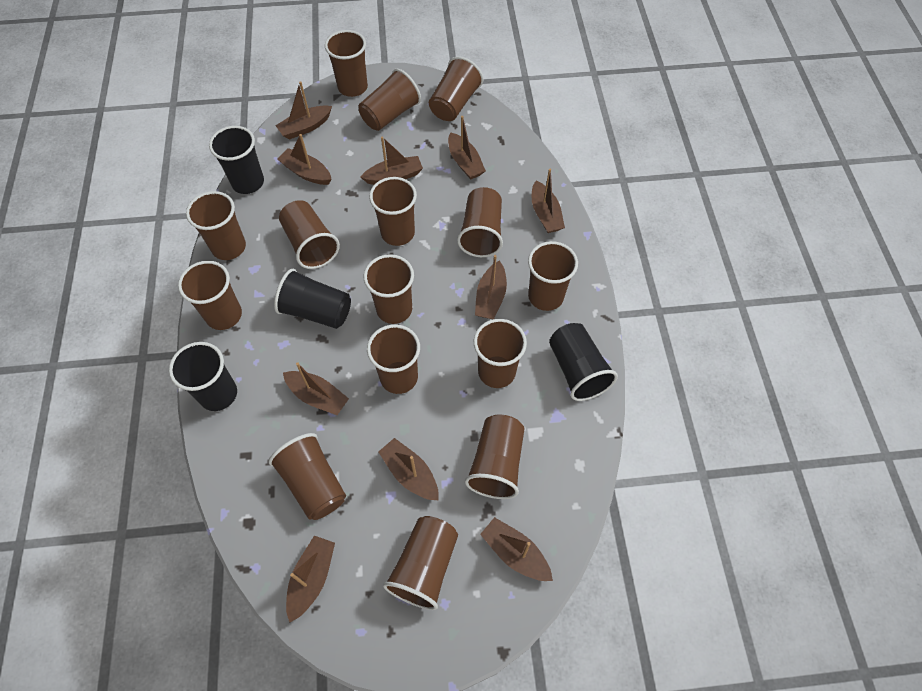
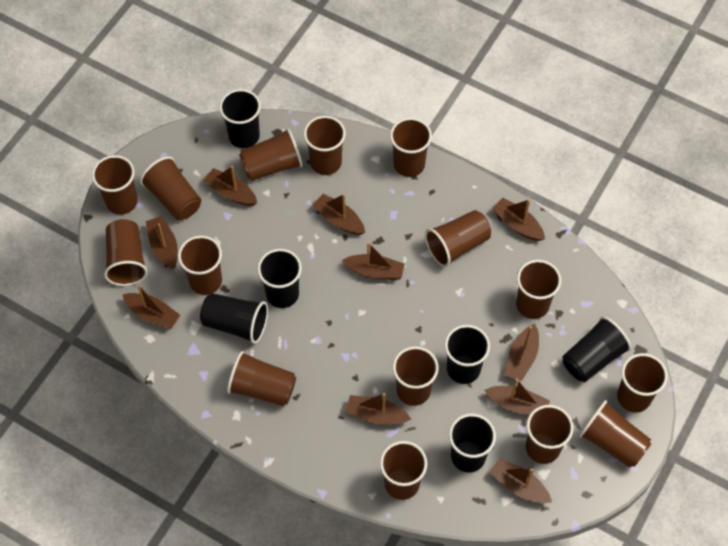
black cup: [169,342,237,411] [209,126,264,194] [274,269,351,329] [549,323,618,401] = 4 -> [200,293,268,344] [219,89,261,148] [257,249,302,308] [445,325,490,384] [449,413,496,473] [563,316,631,382] = 6

